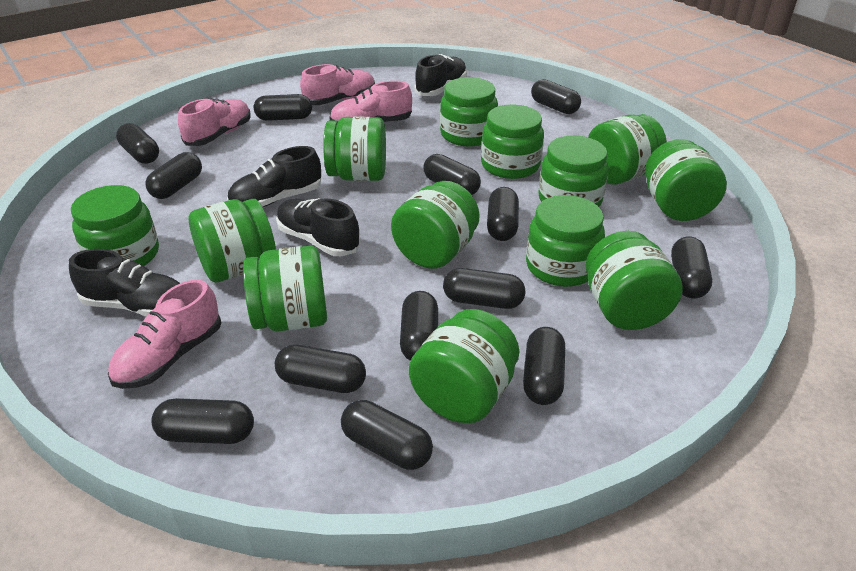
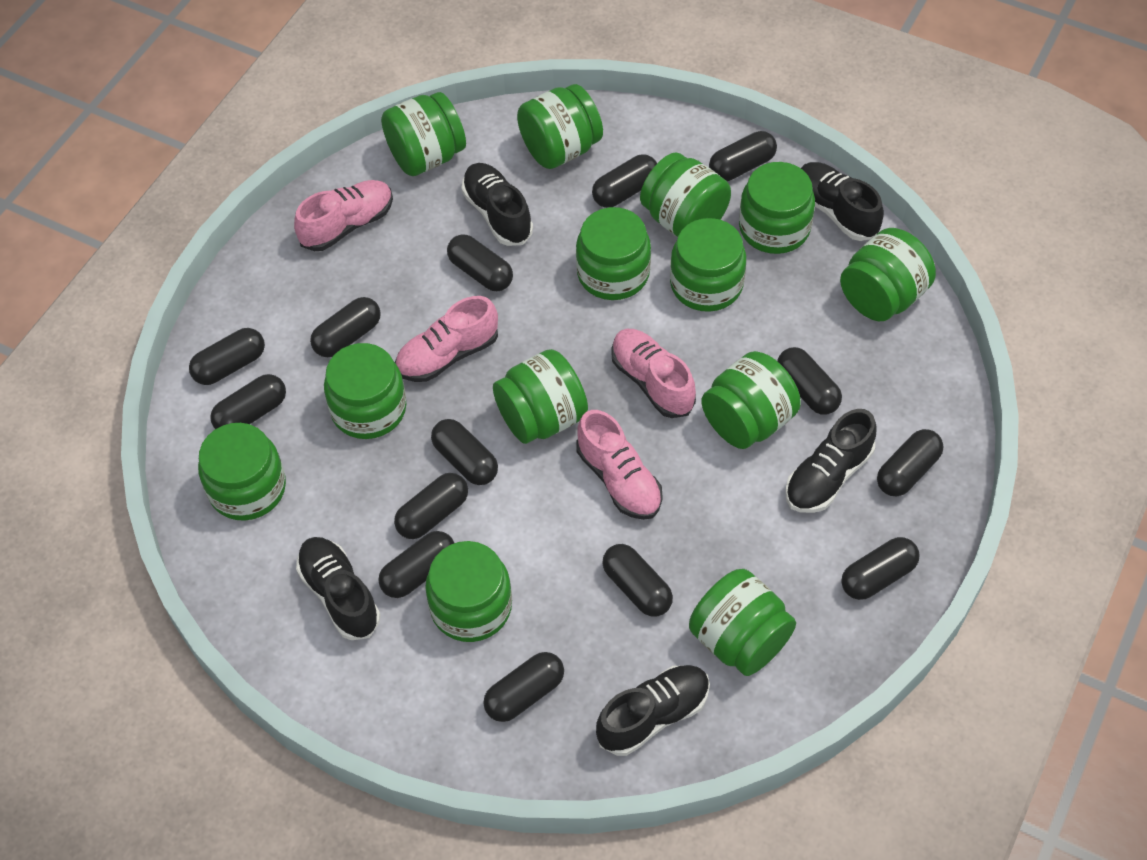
black capsule: [116,123,159,164] [145,152,202,199] [151,398,254,444] [254,94,312,121] [275,345,366,393] [341,400,433,470] [400,291,438,361] [423,154,481,195] [443,268,525,309] [487,187,519,241] [523,327,565,405] [531,79,581,114] [671,236,712,298] = 13 -> [189,328,265,385] [210,374,286,429] [310,297,381,357] [379,531,454,598] [394,473,468,539] [431,419,498,485] [447,234,513,291] [484,652,564,722] [592,154,657,208] [602,544,673,617] [709,131,777,181] [777,347,842,415] [841,537,920,600] [877,429,943,497] = 14
black shoe: [69,249,180,316] [227,146,321,207] [276,198,361,256] [414,54,467,96] = 4 -> [296,537,380,640] [461,163,533,246] [596,665,710,756] [785,409,877,513] [801,162,884,241] = 5

